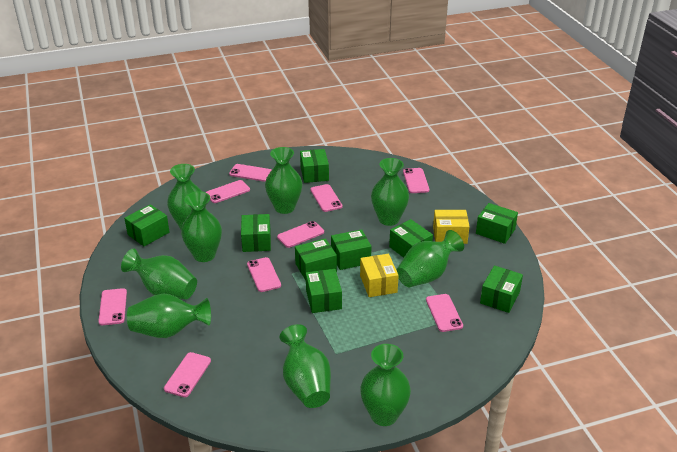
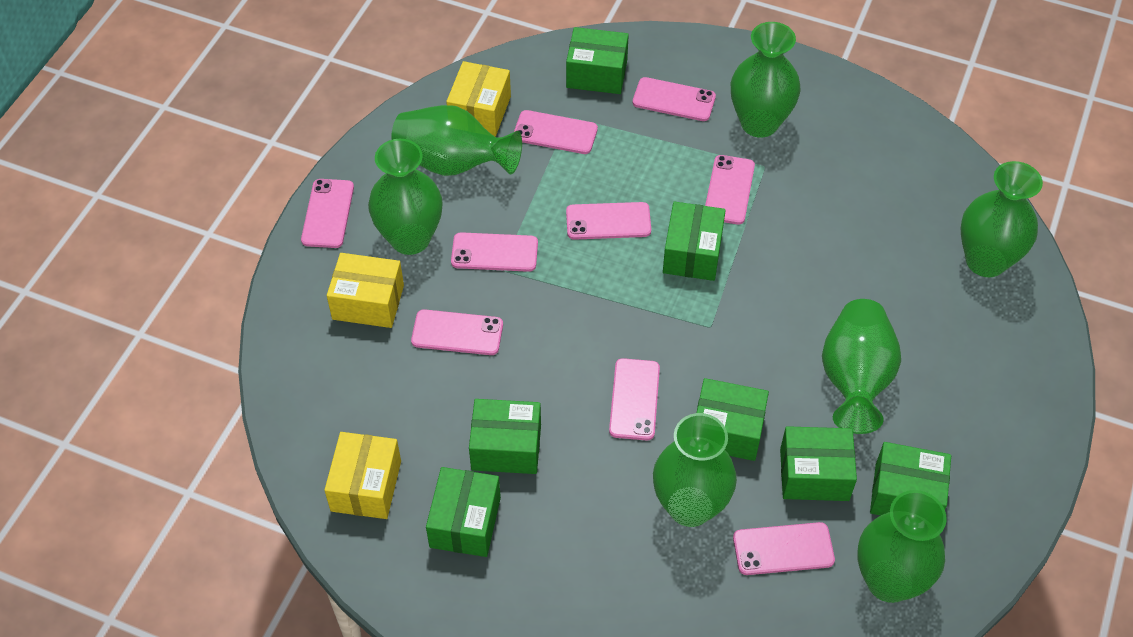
green box: [124,204,169,246] [241,214,271,252] [295,238,337,280] [300,149,329,183] [306,269,342,313] [331,229,371,270] [389,219,433,258] [476,203,518,244] [480,265,523,313] = 9 -> [426,467,501,557] [469,399,541,474] [566,27,629,94] [663,202,726,281] [697,378,769,461] [780,426,857,501] [870,442,951,516] = 7
green vase: [121,248,197,299] [127,293,211,338] [167,164,202,230] [181,191,222,262] [265,147,302,214] [280,324,331,408] [360,344,411,426] [371,158,409,226] [397,230,464,287] = 9 -> [368,139,443,255] [391,105,522,176] [653,413,737,527] [731,22,801,138] [822,299,901,434] [857,490,947,603] [961,161,1043,277] = 7
yellow box: [360,254,399,297] [433,210,470,244] = 2 -> [324,432,401,519] [327,253,404,328] [446,61,511,137] = 3

